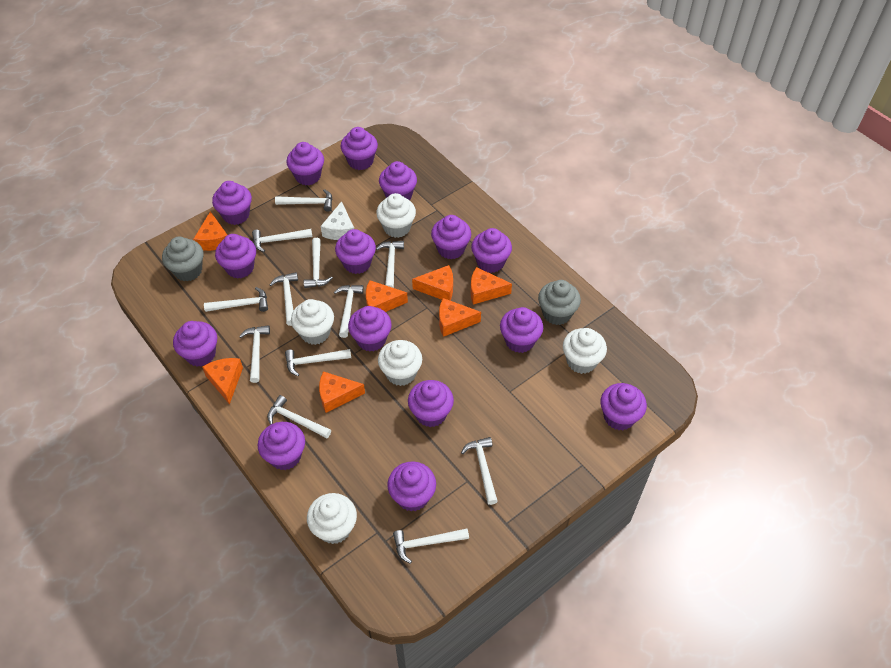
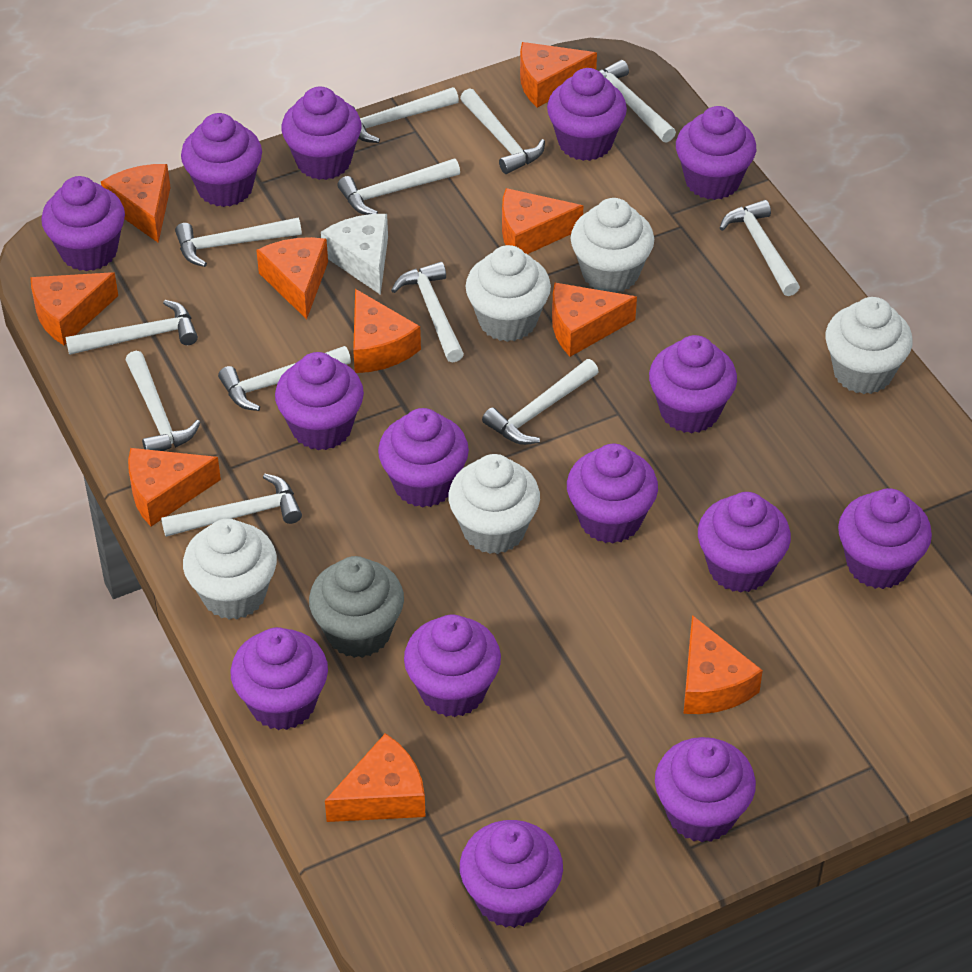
grey cupcake: [162,237,204,281] [538,280,581,325] = 2 -> [309,556,404,658] = 1
orange cheese: [193,211,227,251] [202,358,243,405] [319,371,365,413] [366,280,408,312] [412,265,453,300] [439,298,481,337] [470,267,512,305] = 7 -> [30,272,118,345] [101,164,171,243] [128,448,221,526] [256,237,328,319] [325,733,425,822] [353,289,421,373] [502,188,583,254] [520,42,597,108] [552,283,637,357] [683,615,763,714] = 10

